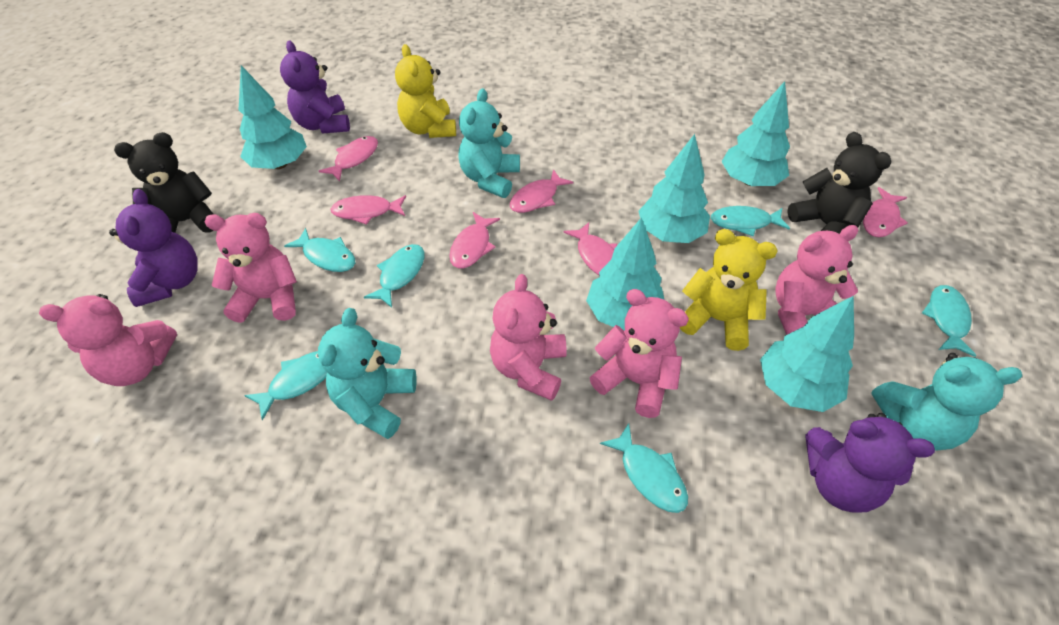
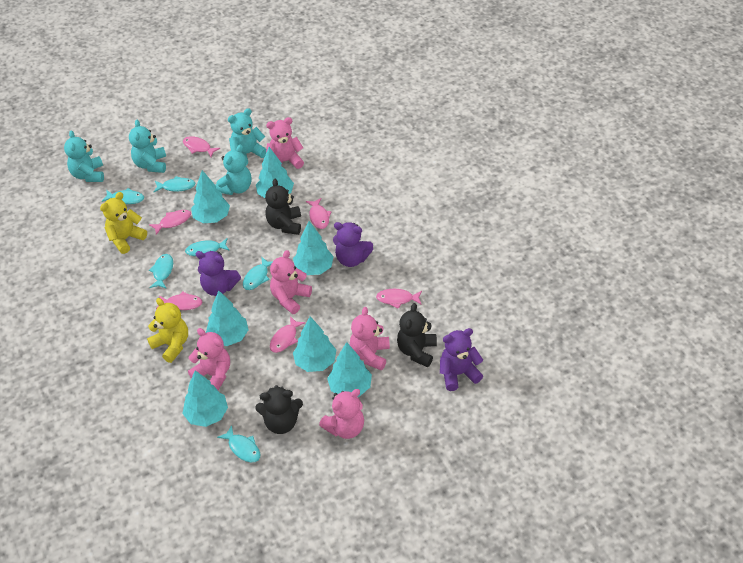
black teddy bear: [114,132,214,233] [787,132,891,234] = 2 -> [255,385,303,434] [265,178,301,235] [397,303,437,367] = 3
turquoise teddy bear: [318,308,416,439] [458,88,520,198] [871,353,1022,451] = 3 -> [64,130,104,182] [129,120,166,173] [216,145,252,195] [228,108,266,164] = 4
turquoise tree: [239,65,307,169] [586,217,665,330] [638,134,710,243] [722,81,790,186] [760,296,854,412] = 5 -> [182,370,228,427] [191,170,230,223] [206,290,249,346] [256,147,294,198] [293,221,334,275] [293,316,336,372] [327,342,372,397] = 7

